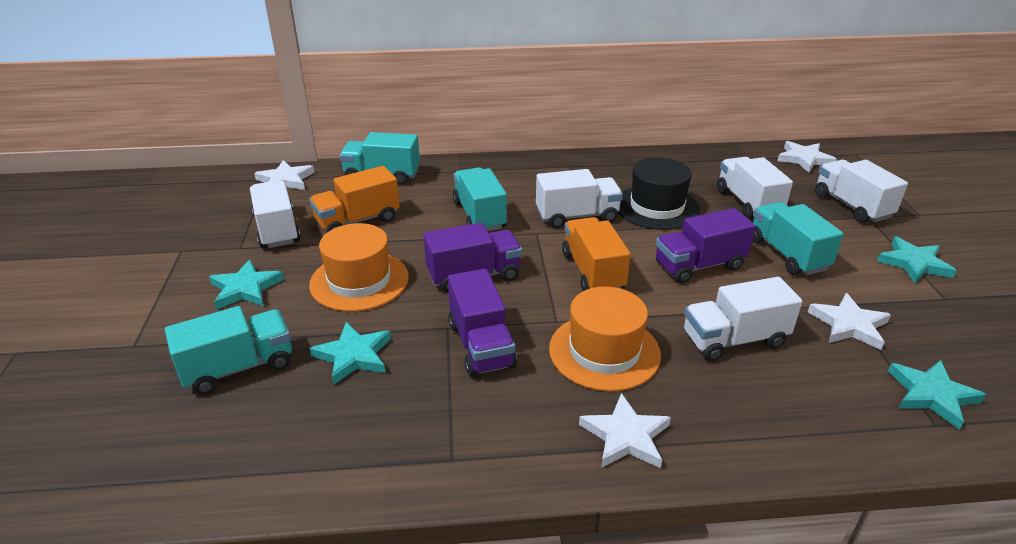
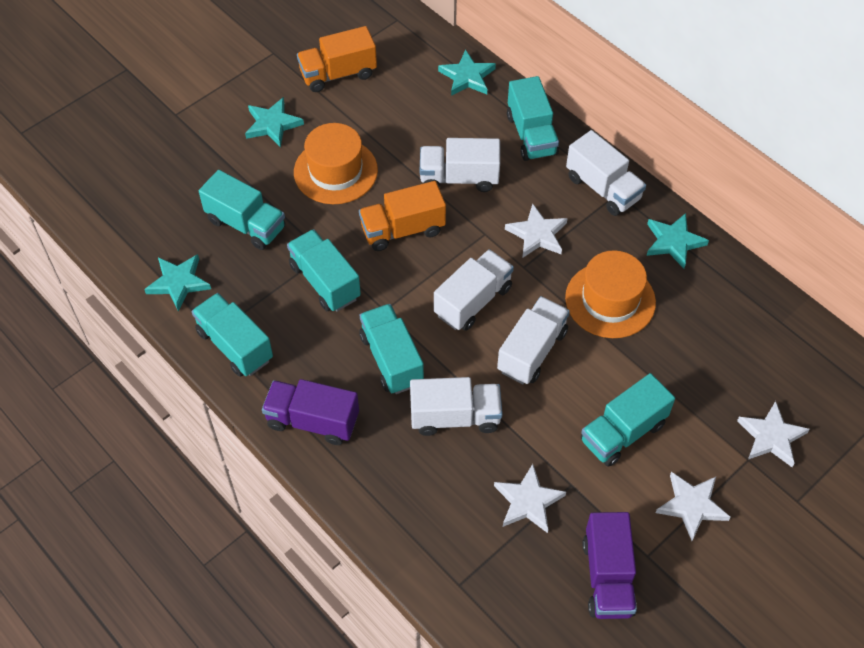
black hat: [618,157,700,230] = 1 -> none = 0
purple truck: [423,223,522,293] [448,269,517,377] [656,208,756,284] = 3 -> [262,379,359,445] [583,512,637,619] = 2
turquoise truck: [165,306,292,395] [339,132,420,185] [453,168,507,231] [752,202,843,275] = 4 -> [192,293,273,377] [199,170,285,250] [287,229,361,312] [359,304,424,394] [507,76,559,161] [581,373,675,467] = 6

